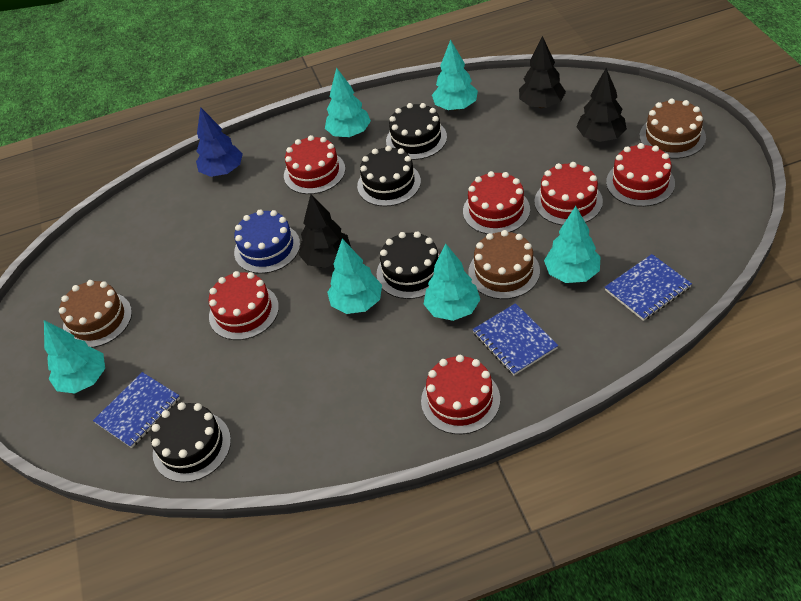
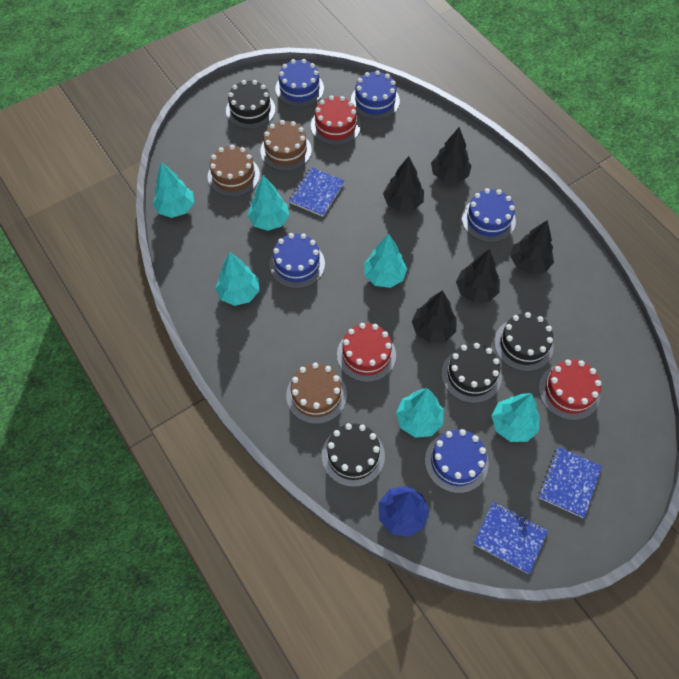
black tree: [299,194,351,268] [519,36,566,108] [576,68,627,142] = 3 -> [383,156,424,212] [412,290,457,343] [431,127,471,183] [456,249,500,303] [510,220,554,275] = 5
blue cake: [234,209,300,274] = 1 -> [269,233,325,288] [275,59,324,107] [351,70,400,120] [425,429,489,493] [462,188,516,242] = 5
red cake: [209,271,279,340] [284,135,345,194] [421,355,500,434] [463,171,530,234] [534,162,603,225] [606,143,675,207] = 6 -> [311,95,361,145] [337,323,396,382] [539,360,602,420] = 3

